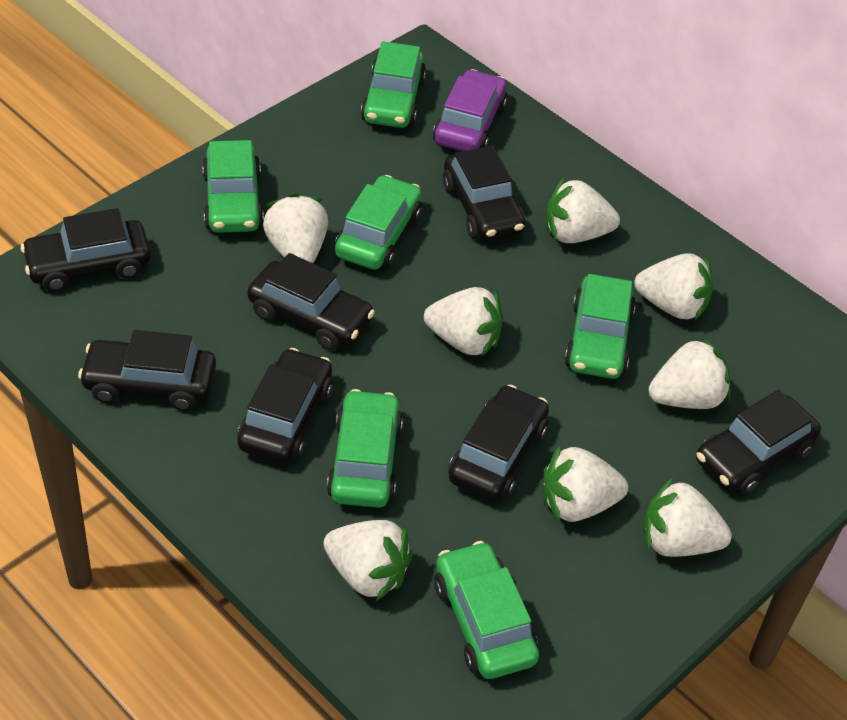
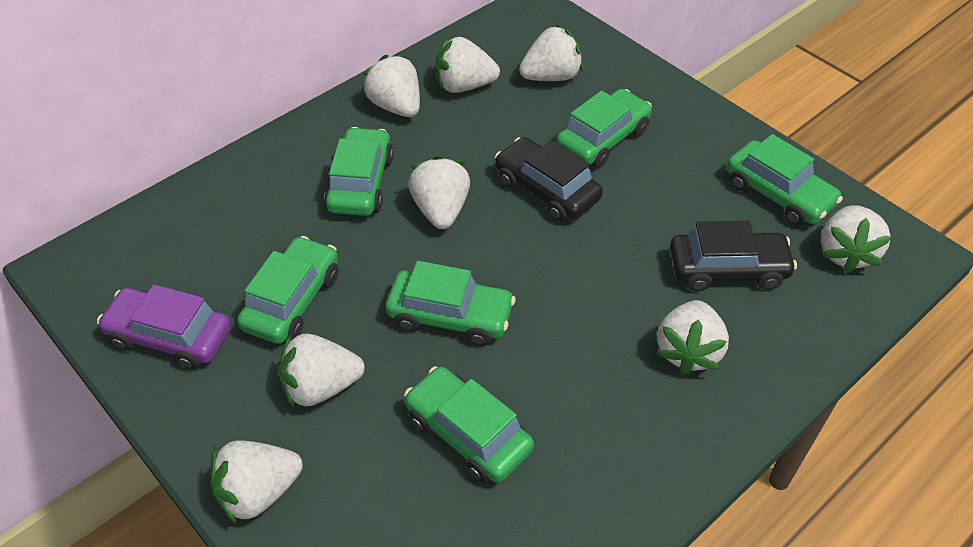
black car: [21,208,151,292] [78,330,216,411] [237,348,333,463] [247,253,375,350] [443,146,526,241] [448,385,549,501] [696,390,821,495] = 7 -> [495,137,603,222] [670,221,797,291] = 2

